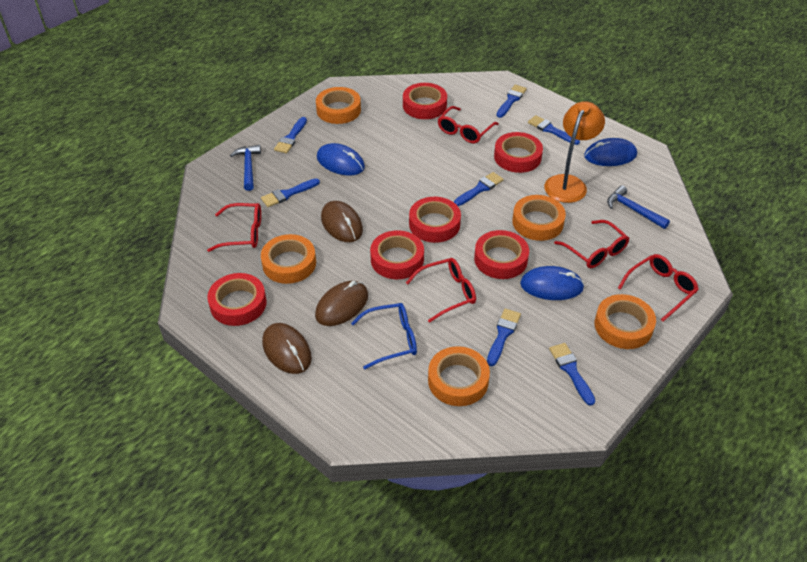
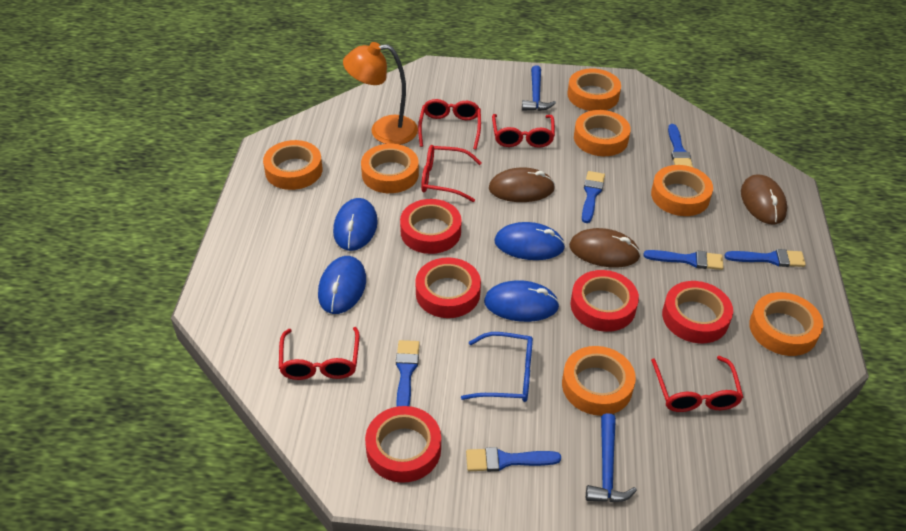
blue brush: [261,178,320,207] [274,117,307,153] [454,172,504,206] [487,308,521,366] [496,85,527,118] [528,115,580,145] [549,343,595,406] = 7 -> [396,340,420,406] [466,447,561,472] [582,171,605,223] [644,250,724,270] [668,124,693,167] [724,249,806,267] = 6
blue mouse: [317,143,365,176] [520,266,584,300] [584,138,637,166] = 3 -> [318,256,366,314] [333,198,378,251] [484,280,560,322] [494,222,565,260] = 4
orange tape: [261,234,316,284] [316,87,361,124] [428,346,490,406] [512,195,566,241] [595,294,656,349] = 5 -> [263,140,322,190] [361,144,419,193] [562,346,636,416] [567,69,621,111] [574,110,631,156] [651,165,713,216] [749,292,823,356] = 7
red tape: [207,273,266,326] [370,230,424,279] [403,83,447,119] [409,197,461,243] [474,230,529,279] [494,132,543,173] = 6 -> [365,406,441,483] [400,199,462,254] [415,257,481,318] [570,270,639,332] [662,281,733,343] = 5

